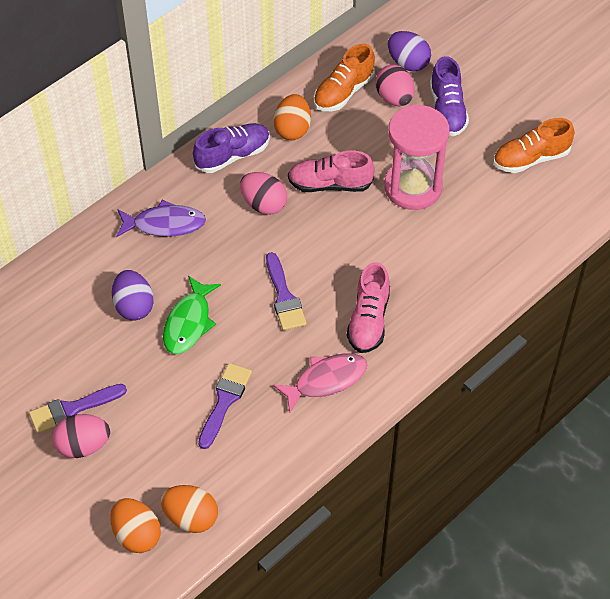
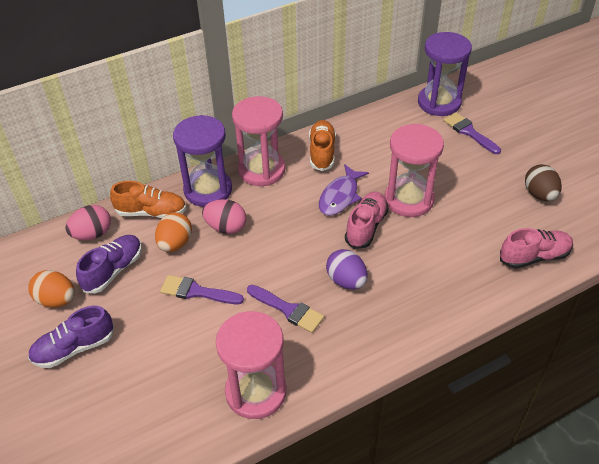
brown egg: none = 0 -> [525,164,562,201] = 1
green fish: [163,276,221,354] = 1 -> none = 0
orange egg: [110,498,161,553] [161,485,218,533] [274,94,311,140] = 3 -> [28,270,75,308] [155,212,192,252] = 2
pink egg: [52,414,110,458] [240,172,287,215] [375,64,415,106] = 3 -> [65,205,111,240] [202,199,246,234] = 2
pink fish: [273,353,367,414] = 1 -> none = 0
pink hourglass: [384,105,450,210] = 1 -> [216,311,287,419] [232,96,285,186] [385,124,444,217] = 3
purple egg: [112,270,154,321] [388,31,431,71] = 2 -> [326,249,368,289] = 1
purple hourglass: none = 0 -> [173,115,232,207] [418,32,472,116] = 2

